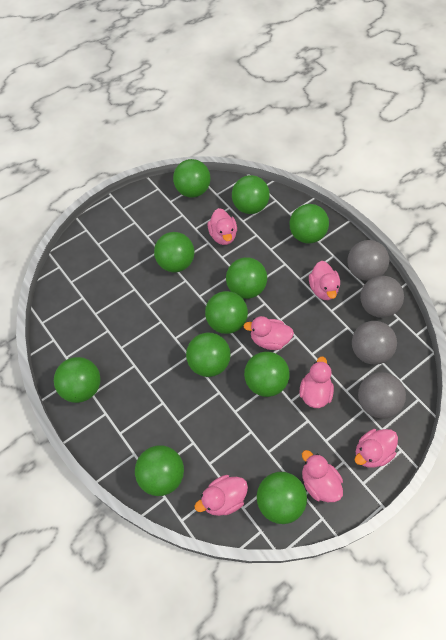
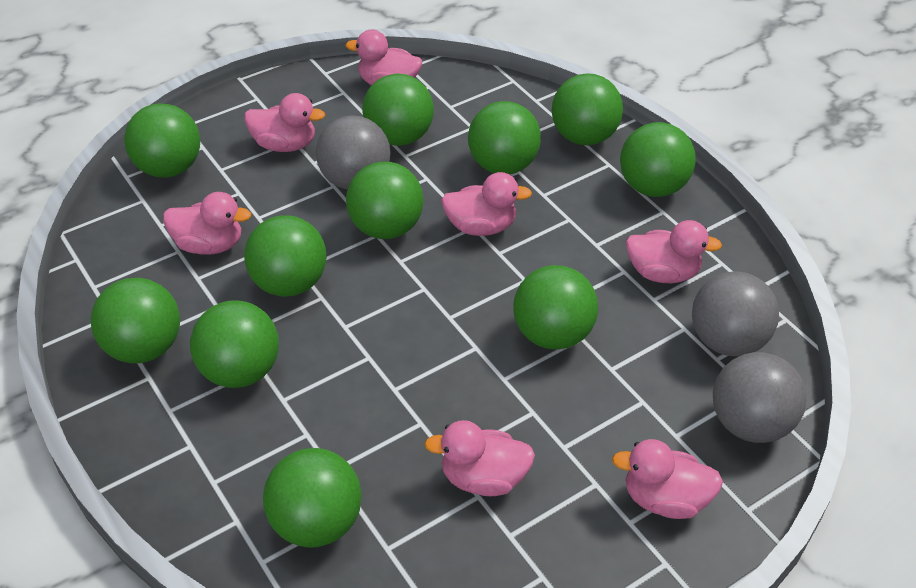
grey ball: [347,240,389,281] [352,321,397,365] [358,372,406,419] [360,276,404,318] = 4 -> [316,115,391,190] [692,272,779,356] [713,352,806,443] = 3

